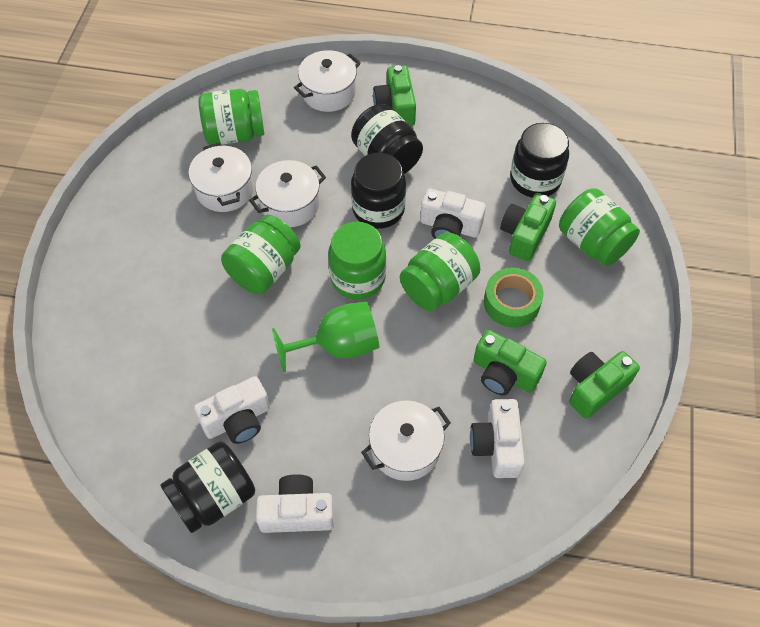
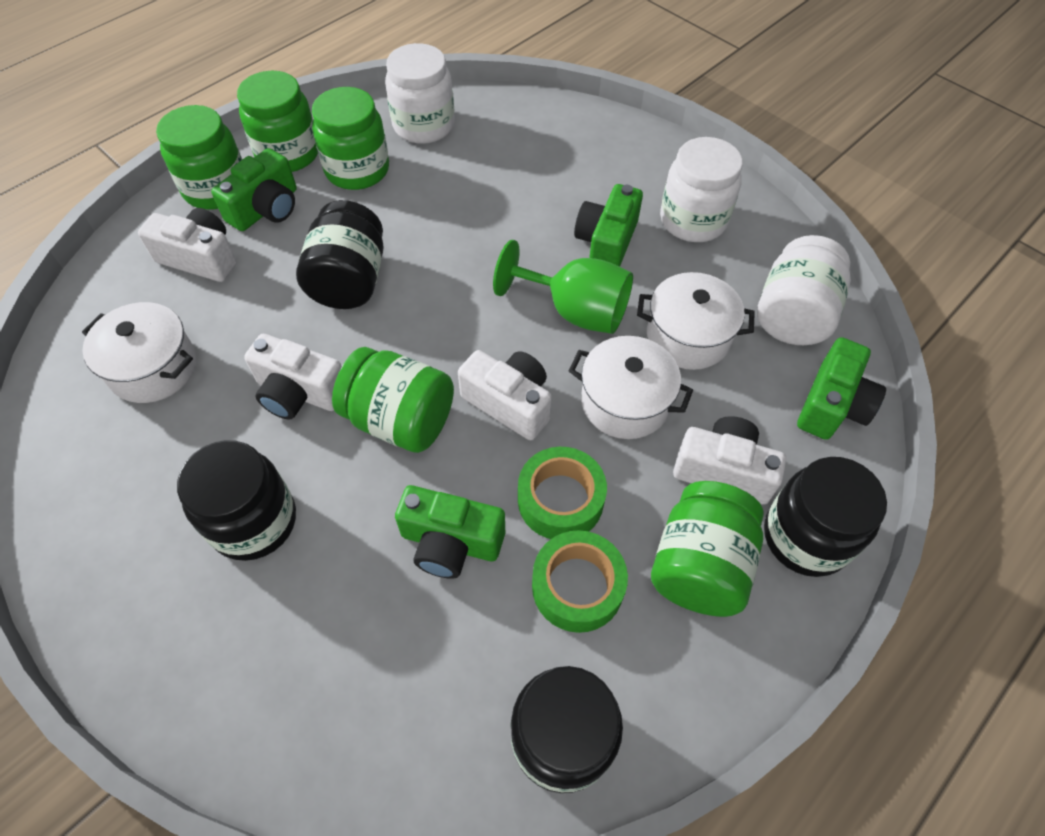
green tape: [484,267,543,327] = 1 -> [518,447,607,539] [532,530,628,633] = 2
white jar: none = 0 -> [385,43,455,144] [660,137,743,242] [757,235,851,345] = 3
white pot: [188,143,254,212] [249,160,326,227] [294,50,361,112] [361,401,451,481] = 4 -> [82,302,196,403] [569,336,693,439] [637,272,755,370] = 3

